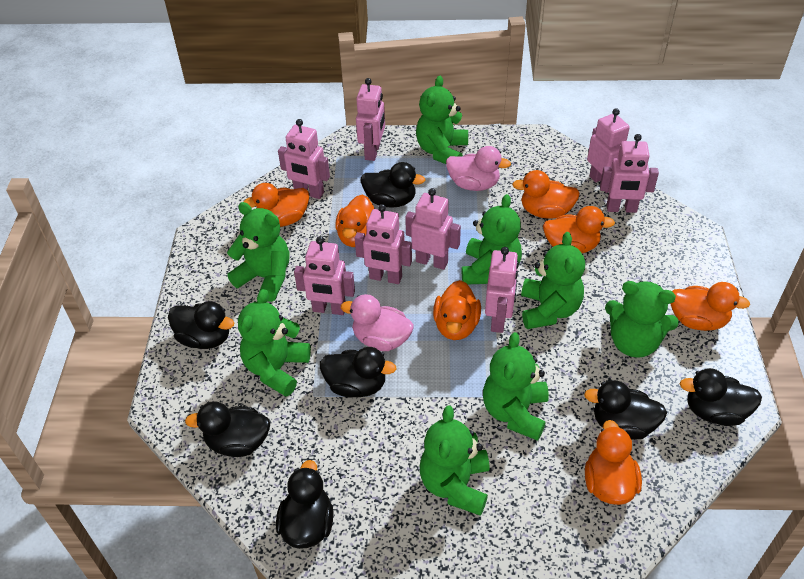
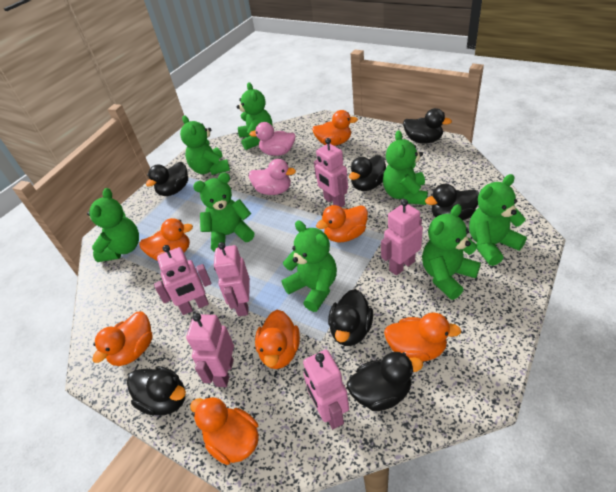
pink robot: [278,119,330,199] [294,236,355,315] [355,204,412,284] [356,78,385,161] [405,188,461,270] [485,247,519,333] [587,108,630,193] [600,134,659,213] = 8 -> [154,245,211,315] [186,313,234,387] [214,242,250,316] [303,350,349,429] [314,138,348,207] [381,199,423,275] = 6

